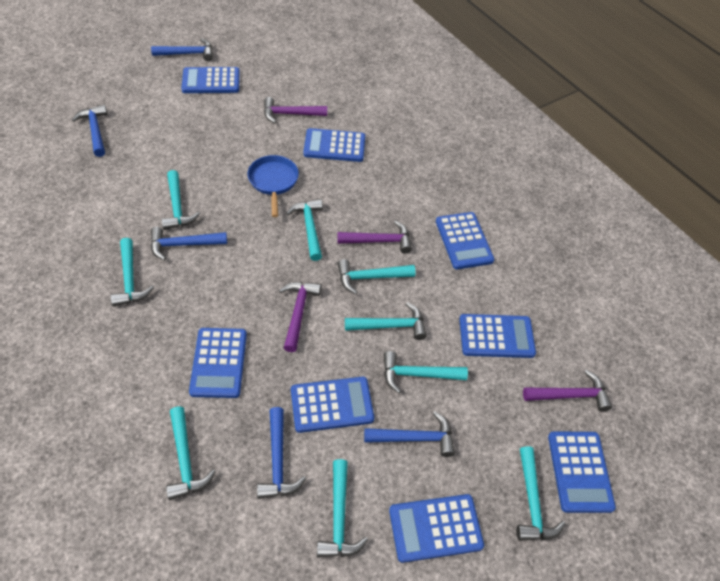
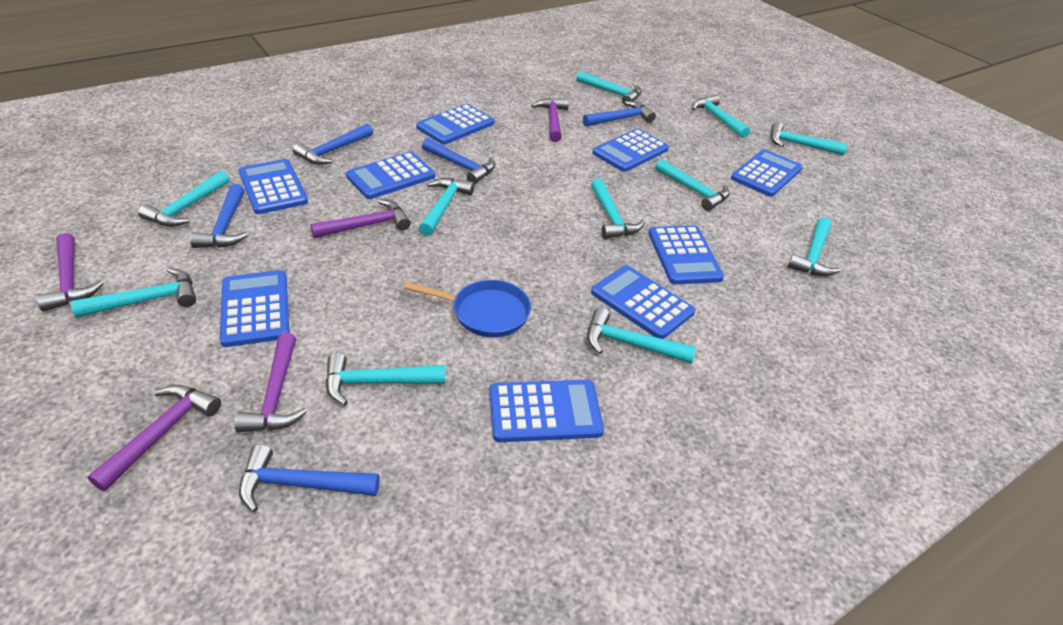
blue calculator: [182,67,240,93] [189,328,247,398] [291,377,374,433] [303,128,365,162] [389,494,484,563] [436,212,495,269] [459,314,536,358] [548,431,616,513] = 8 -> [220,270,289,347] [239,159,308,214] [346,152,435,199] [416,104,494,145] [489,380,604,442] [591,265,695,339] [592,129,669,172] [648,225,724,284] [731,149,802,197] = 9
purple hammer: [264,97,327,123] [279,282,321,352] [337,221,412,254] [523,370,612,411] = 4 -> [37,233,104,312] [87,385,221,491] [235,333,307,433] [310,200,411,238] [531,98,569,142] = 5
turquoise hammer: [110,238,154,307] [161,170,200,230] [166,406,216,500] [286,199,323,261] [317,459,368,557] [337,259,416,294] [345,302,427,340] [384,351,468,393] [516,446,566,541] = 9 -> [71,268,196,317] [138,171,230,227] [326,353,445,405] [419,178,475,236] [576,71,642,106] [587,308,696,364] [591,179,645,239] [655,159,730,211] [692,95,750,138] [771,122,848,155] [787,217,841,276] = 11

